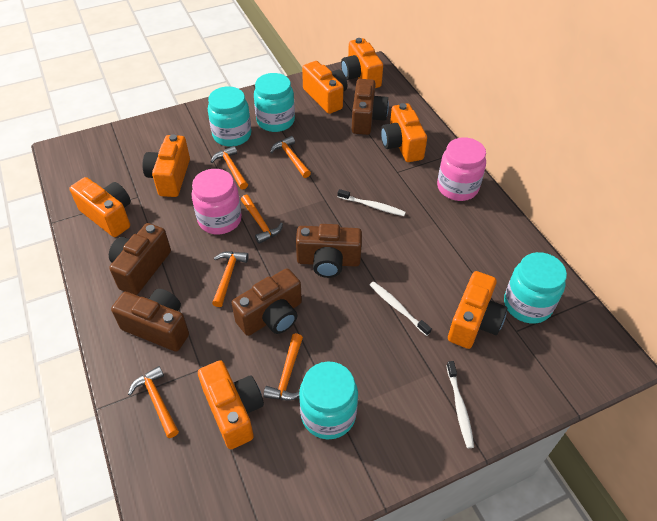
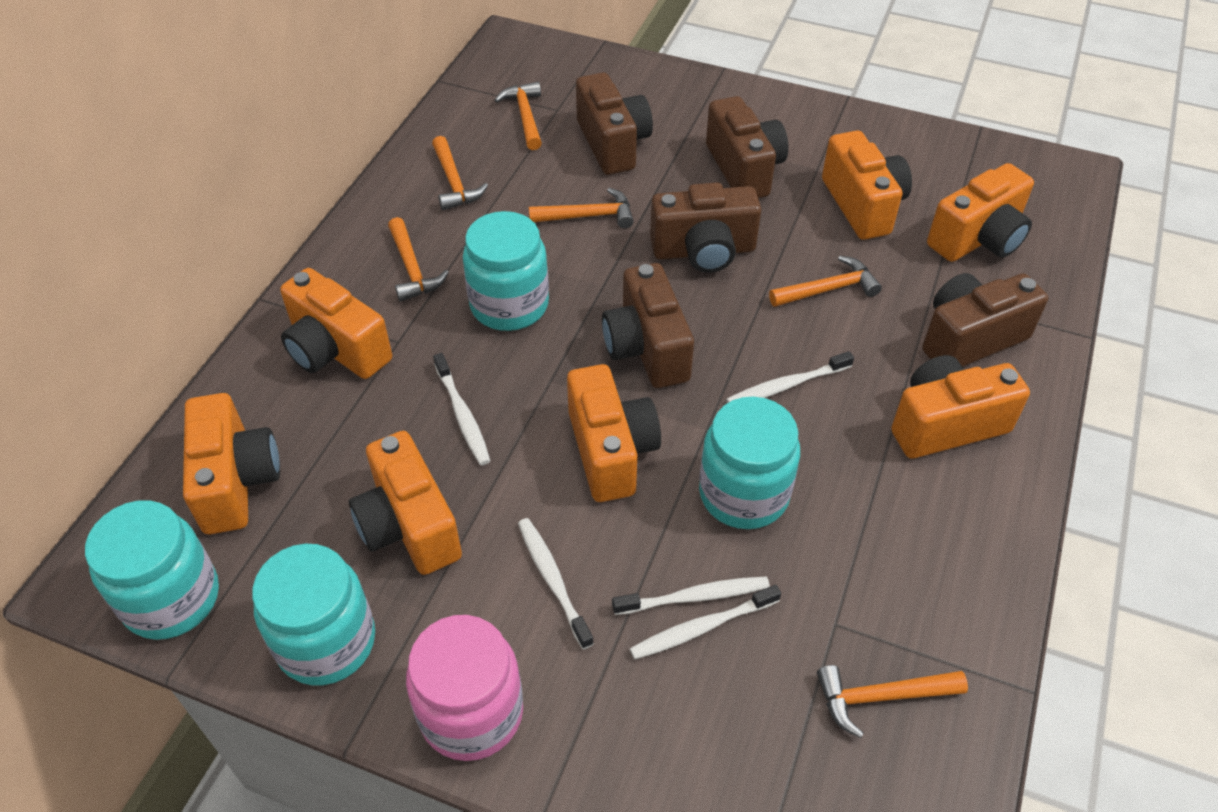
pink jar: [192,169,242,234] [437,137,486,201] = 2 -> [406,615,523,761] = 1
white toothbrush: [338,189,406,216] [370,281,432,336] [447,361,474,448] = 3 -> [433,353,490,465] [518,518,594,649] [612,576,770,615] [630,585,781,660] [726,351,854,403] = 5

